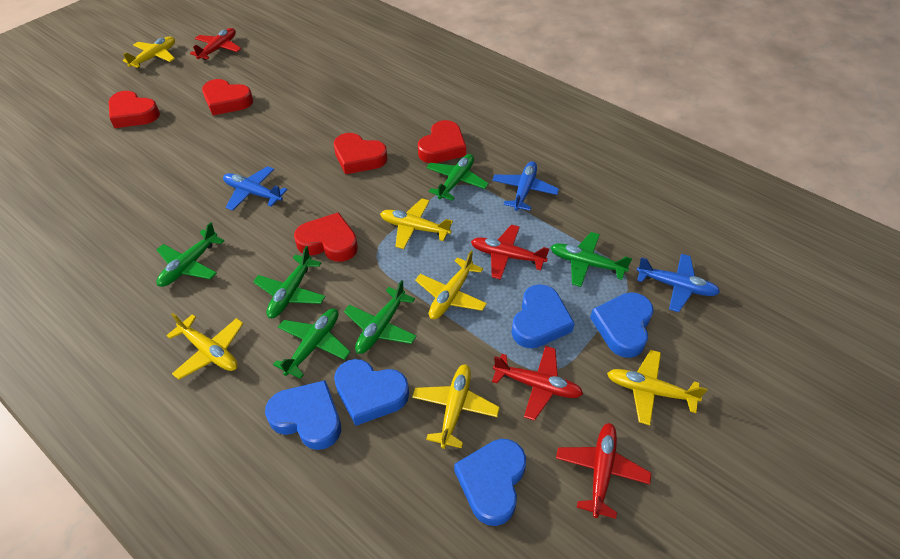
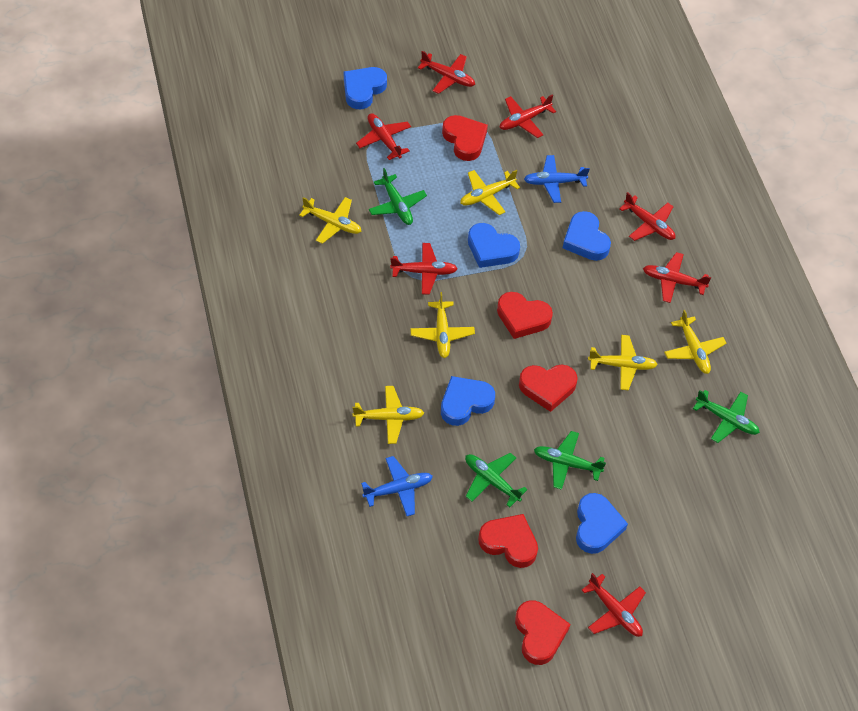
blue plane: [223,166,288,211] [492,161,559,211] [636,254,720,312] = 3 -> [361,456,433,516] [524,155,590,203] = 2
green plane: [156,222,224,287] [253,246,326,318] [273,309,350,379] [344,280,417,354] [426,154,489,201] [551,232,632,287] = 6 -> [369,168,427,225] [465,453,528,507] [534,431,606,490] [693,390,760,443] = 4
red plane: [190,28,241,60] [471,225,549,280] [492,346,583,421] [556,423,651,519] = 4 -> [356,113,411,160] [390,243,458,295] [418,51,475,94] [499,94,556,138] [582,573,646,637] [619,192,675,241] [643,252,711,303] = 7

